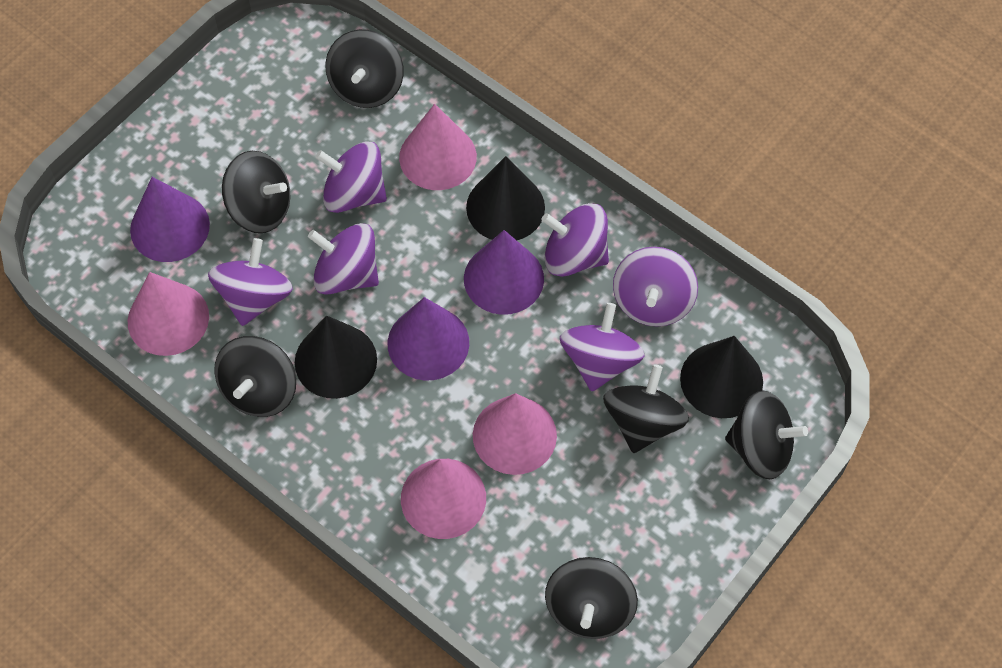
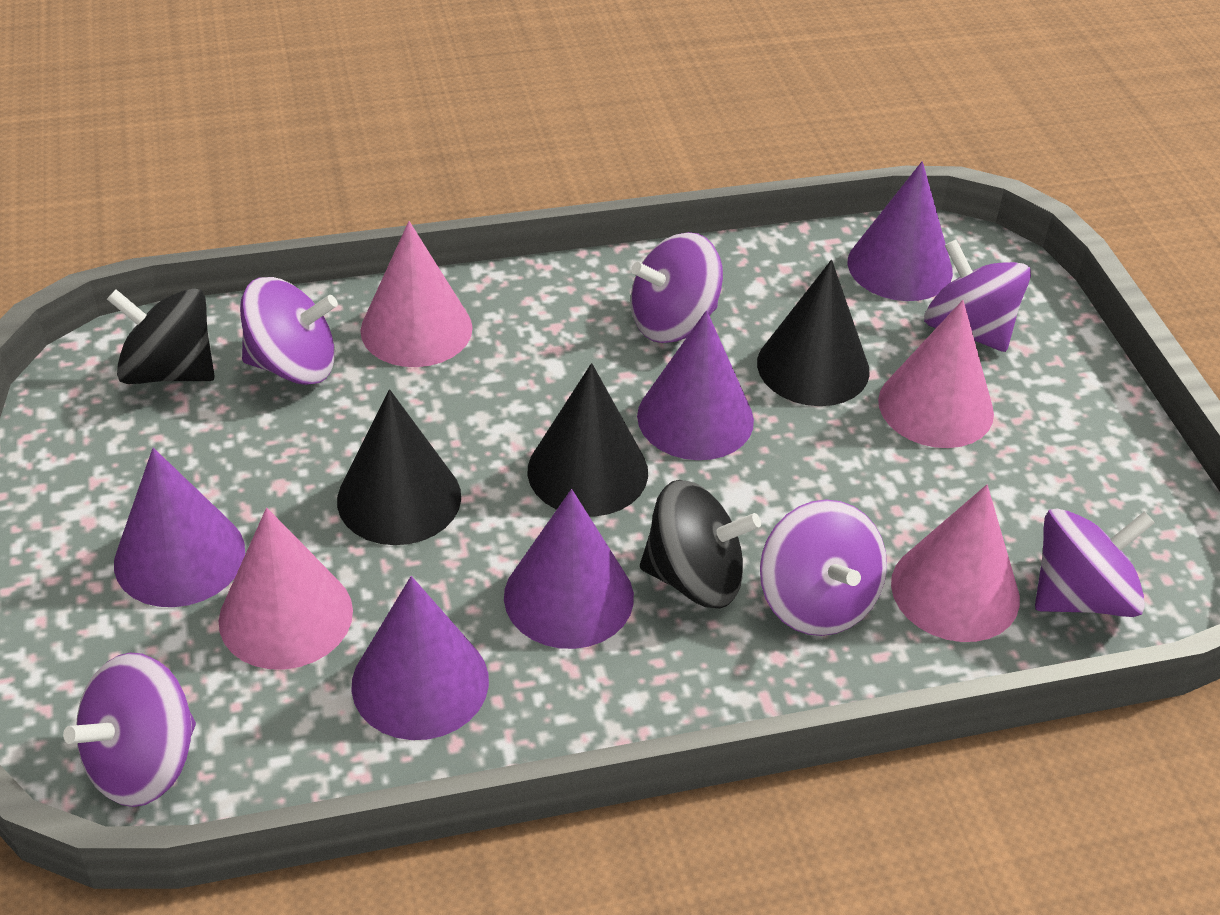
black spinning top: [214,336,296,417] [222,151,290,233] [325,30,404,108] [545,557,638,639] [603,364,689,453] [725,391,808,479] = 6 -> [107,288,215,384] [640,480,761,608] = 2
purple cone: [130,177,210,262] [388,297,469,381] [464,230,544,315] = 3 -> [114,448,245,607] [351,576,489,740] [504,489,634,649] [637,310,754,460] [848,161,953,301] = 5

